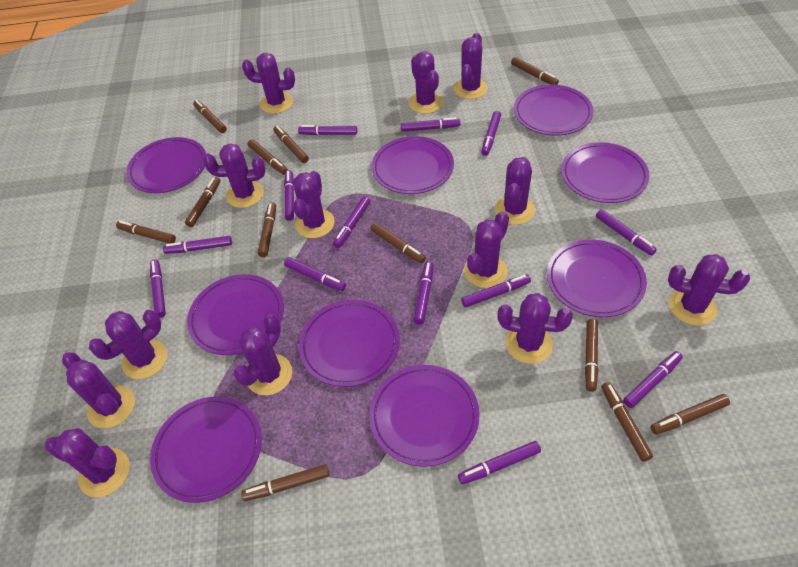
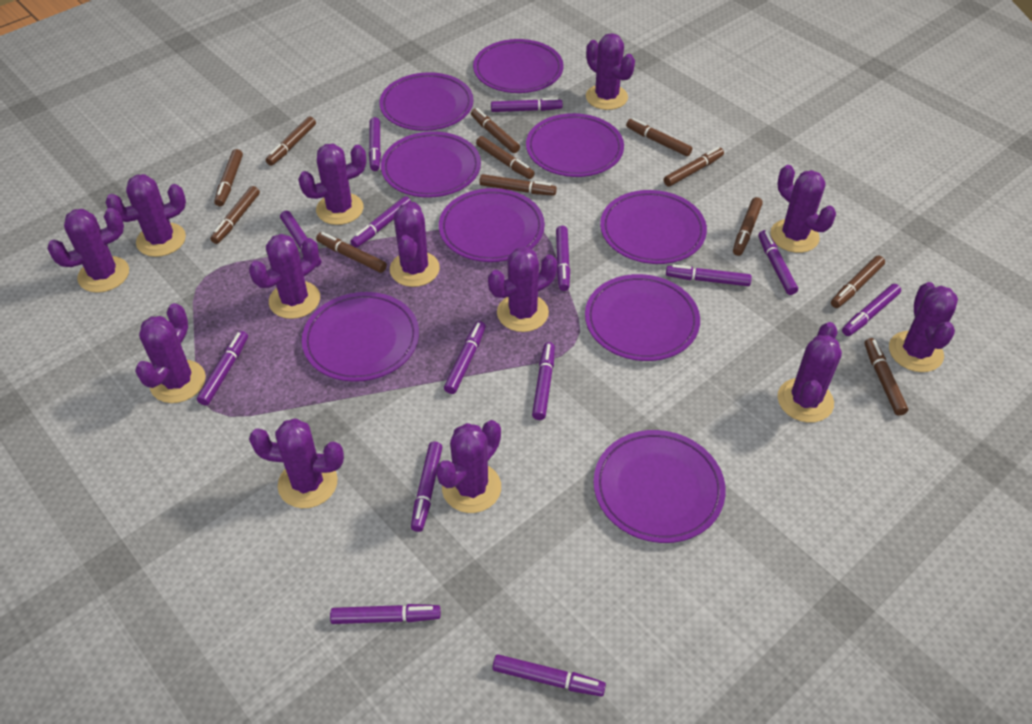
purple marker: [150,259,166,318] [163,236,232,254] [284,170,294,221] [284,257,346,291] [298,125,357,135] [333,196,370,248] [401,117,461,132] [414,261,433,325] [458,441,541,485] [461,274,531,308] [481,111,501,156] [596,209,657,256] [623,351,683,408] = 13 -> [197,331,248,406] [280,211,321,267] [330,604,441,624] [351,196,411,248] [369,117,381,171] [411,442,442,532] [444,321,486,394] [491,98,563,112] [492,654,606,696] [532,342,555,420] [556,226,570,291] [666,265,752,286] [758,230,798,295] [842,284,901,336] = 14

